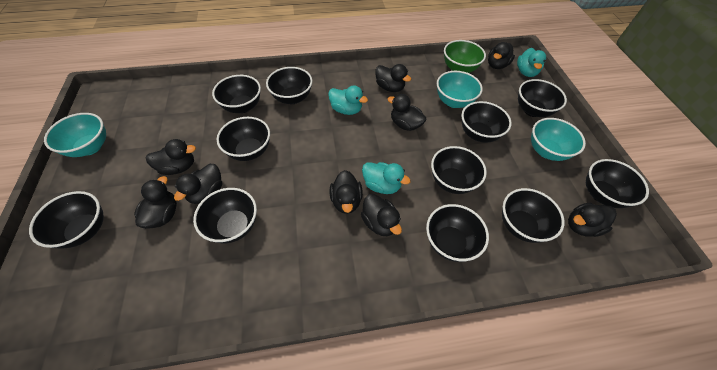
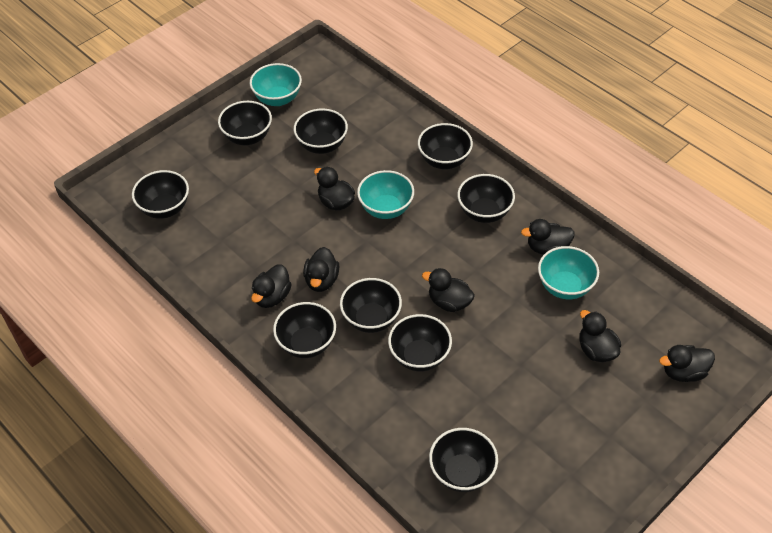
black bowl: [29,191,104,249] [193,188,257,243] [212,75,261,113] [217,117,270,161] [266,67,312,104] [426,204,489,262] [431,146,487,194] [461,101,512,143] [502,188,565,243] [518,79,567,117] [586,159,649,208] = 11 -> [132,170,189,219] [218,101,272,145] [273,302,336,358] [294,108,348,154] [340,278,402,333] [388,314,452,371] [418,123,473,169] [429,428,498,492] [457,174,515,223] = 9
black duck: [134,176,177,228] [146,139,196,175] [174,164,222,204] [329,170,363,214] [361,194,402,236] [376,64,411,92] [387,94,426,131] [488,42,515,69] [568,203,617,237] = 9 -> [251,264,292,308] [303,247,339,292] [314,167,355,210] [422,268,475,312] [521,219,575,255] [579,310,621,362] [659,345,715,382] = 7
green bowl: [444,40,486,73] = 1 -> none = 0
turquoise duck: [328,85,368,115] [362,162,411,194] [517,48,546,77] = 3 -> none = 0

